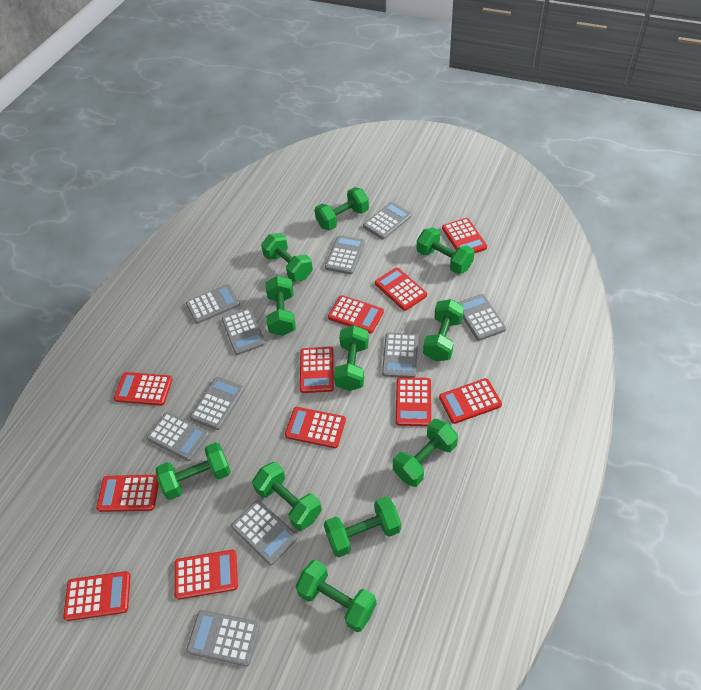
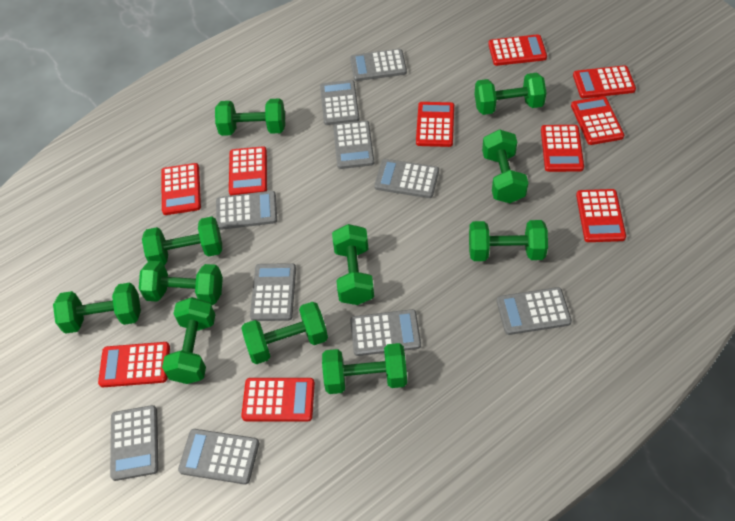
red calculator: [63,571,131,621] [96,475,159,512] [114,372,173,406] [174,550,238,600] [285,407,346,448] [300,347,334,393] [328,295,384,334] [375,267,427,311] [396,377,431,426] [439,378,502,424] [442,218,487,253] = 11 -> [98,342,170,387] [161,163,201,215] [229,146,267,196] [241,378,315,422] [416,102,454,147] [488,34,547,66] [541,125,584,172] [571,96,624,145] [573,65,636,98] [576,189,626,242] = 10

